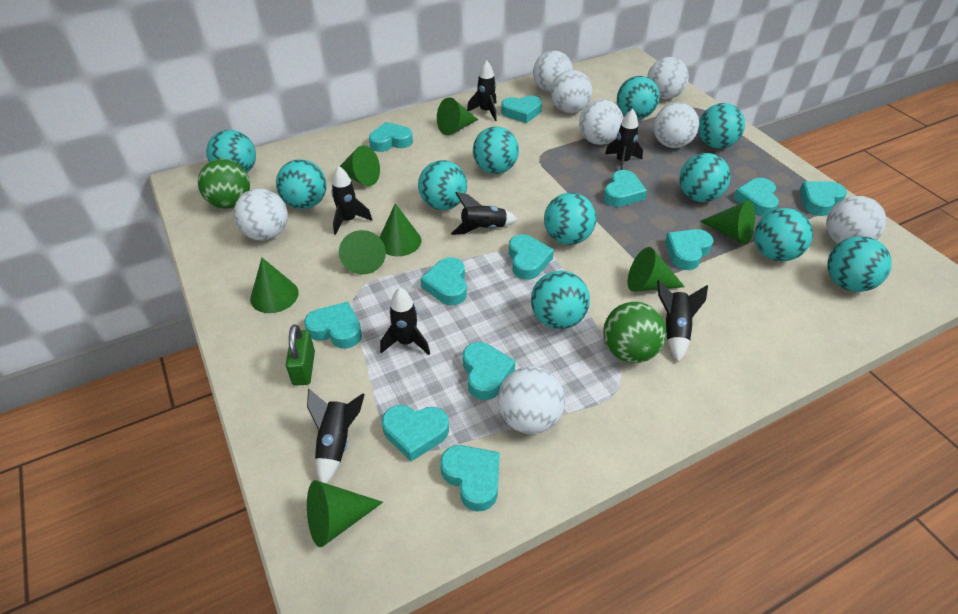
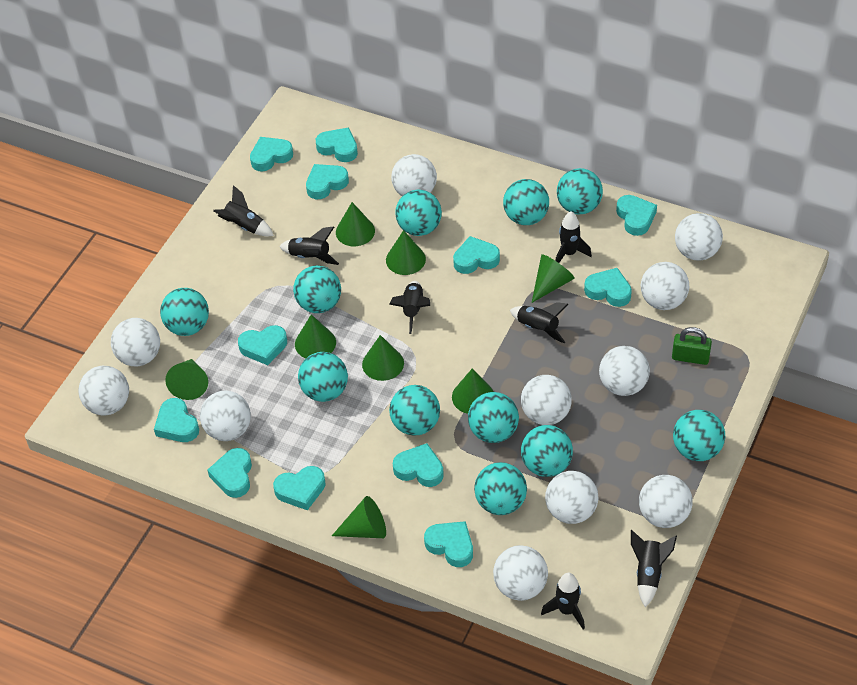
green ball: [198,159,250,209] [603,302,666,363] = 2 -> none = 0
white ball: [234,189,288,241] [498,366,565,434] [533,51,573,92] [551,70,593,113] [579,99,623,145] [647,57,689,99] [653,102,699,148] [826,196,886,244] = 8 -> [78,366,129,415] [111,318,160,366] [200,391,251,441] [391,154,437,196] [493,545,548,601] [521,375,572,425] [545,471,598,524] [599,346,650,396] [639,475,693,528] [641,262,689,310] [675,213,723,261] = 11

